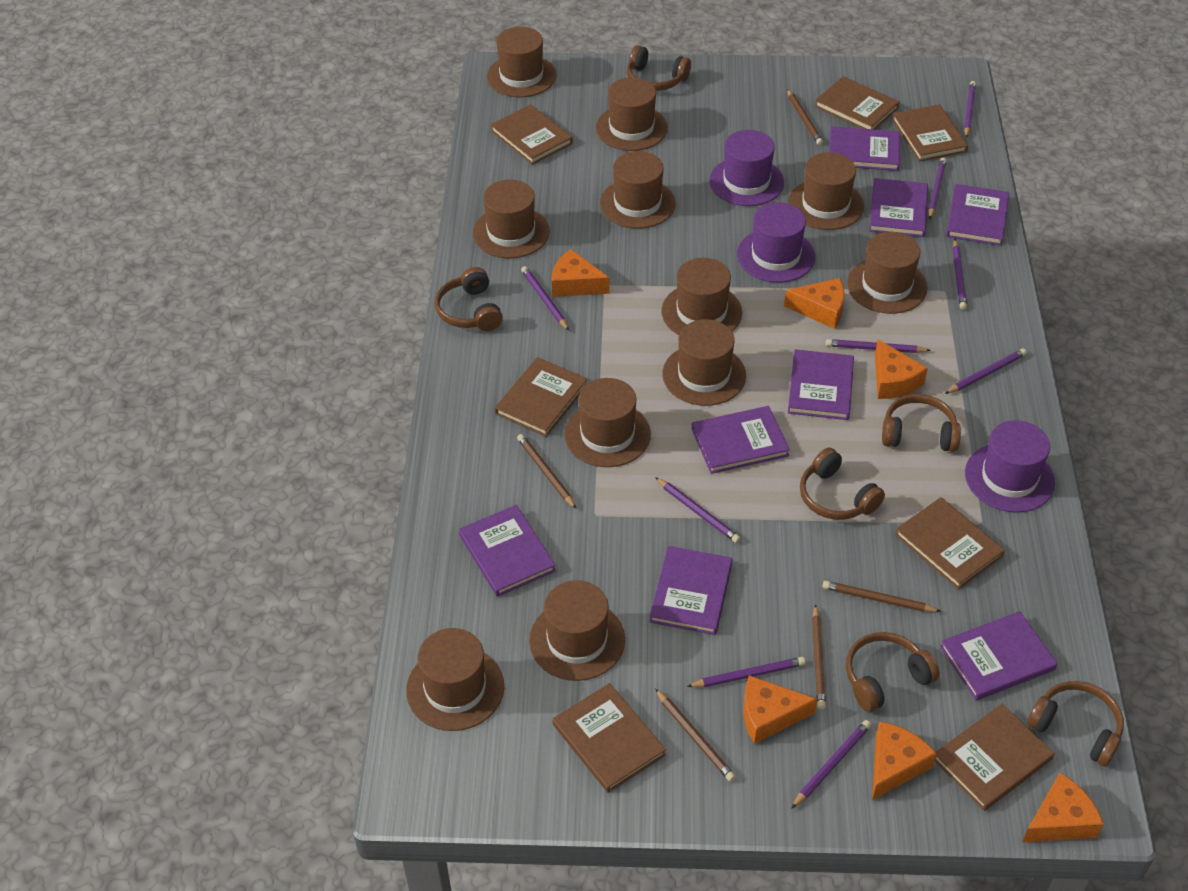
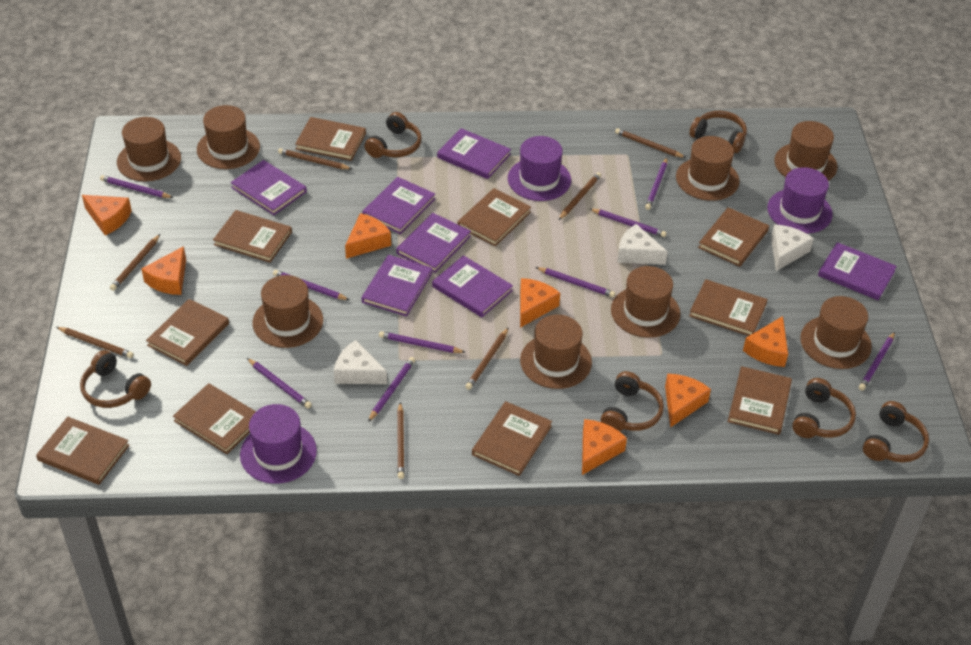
brown book: [490,104,573,165] [495,357,588,437] [553,683,666,793] [815,76,900,129] [892,104,968,162] [895,497,1005,590] [935,704,1055,811] = 7 -> [36,417,130,485] [146,299,229,366] [173,383,256,454] [213,210,292,263] [295,117,366,161] [458,188,531,246] [472,401,552,476] [689,279,768,336] [698,207,769,267] [728,366,792,435] = 10
brown hat: [406,628,504,731] [473,180,549,258] [487,27,556,97] [529,580,625,681] [564,378,651,467] [596,77,668,151] [600,151,676,229] [661,258,742,335] [662,319,746,406] [788,152,864,230] [847,232,927,314] = 11 -> [117,117,181,181] [197,105,260,169] [253,275,323,348] [520,315,592,389] [611,266,680,338] [676,136,740,201] [774,121,837,181] [800,296,872,369] = 8
brown pencil: [517,434,576,509] [655,689,736,782] [787,89,823,145] [812,604,826,709] [822,581,941,612] = 5 -> [56,327,134,358] [110,234,160,291] [278,148,352,169] [397,402,405,479] [465,327,509,390] [559,172,601,220] [615,128,686,158] = 7
orange cheese: [552,249,609,297] [743,675,817,744] [784,278,845,329] [872,721,937,800] [875,339,928,399] [1022,773,1104,842] = 6 -> [82,195,132,235] [141,246,186,295] [345,213,391,259] [520,278,560,328] [582,419,627,475] [665,374,711,428] [743,316,788,367] = 7
purple book: [459,505,556,597] [649,546,733,635] [692,406,790,474] [788,349,854,420] [829,126,900,171] [869,178,928,237] [940,611,1057,700] [946,184,1009,246] = 8 -> [230,160,307,215] [361,255,432,316] [362,177,435,234] [396,213,471,273] [432,255,513,317] [437,128,511,179] [818,242,897,300] = 7
white cheese: none = 0 -> [334,340,387,384] [617,224,668,265] [771,224,814,271] = 3

